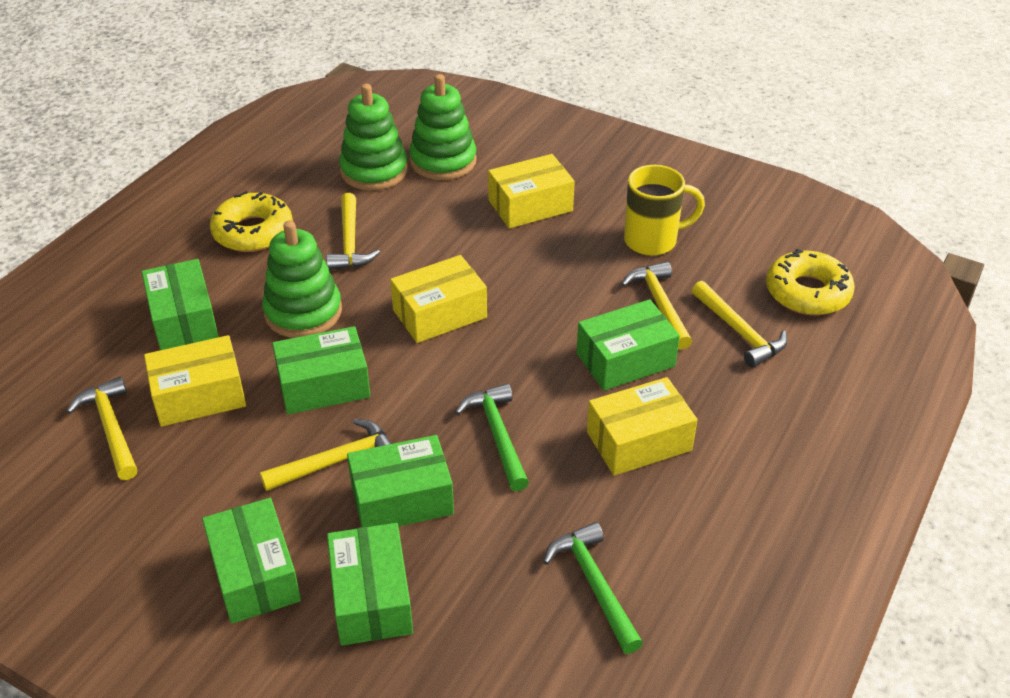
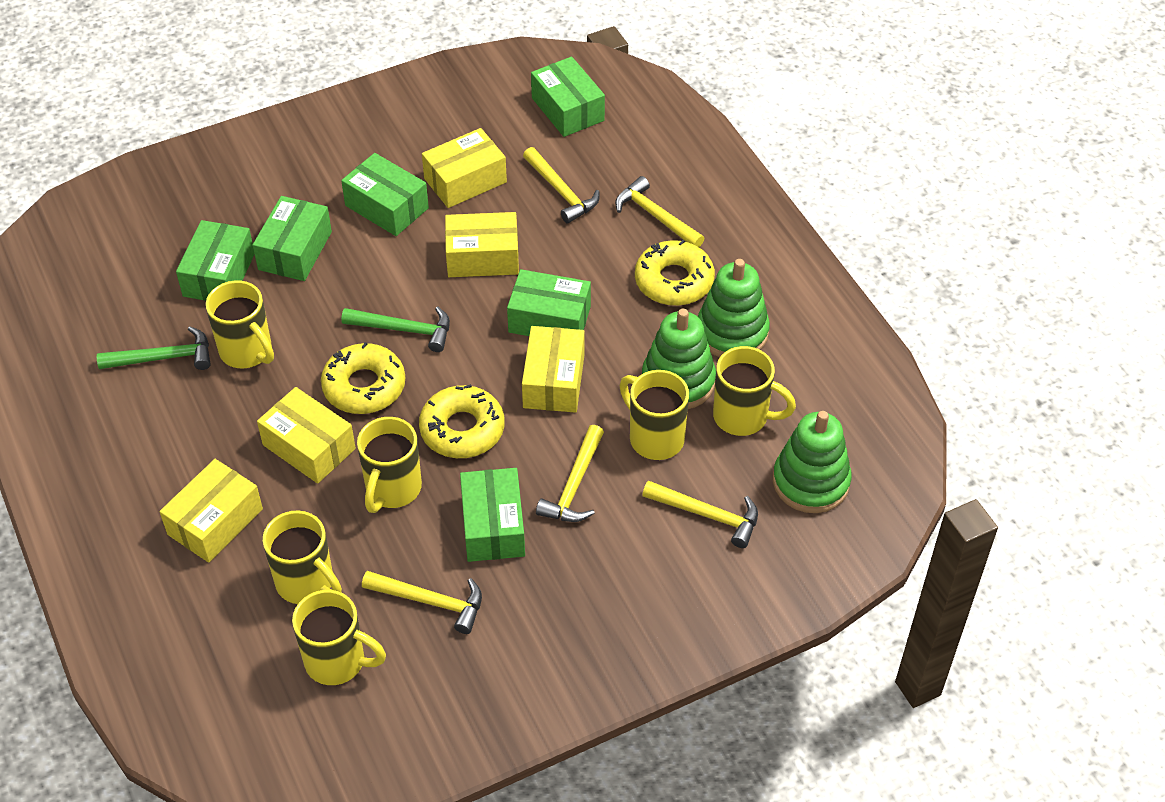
yellow box: [144,335,246,427] [390,255,487,343] [488,154,575,228] [587,377,697,476] = 4 -> [160,459,263,563] [257,387,356,484] [422,128,507,208] [445,212,519,277] [522,326,585,413] = 5
yellow donut: [210,191,293,252] [766,249,855,315] = 2 -> [321,342,405,414] [419,384,504,458] [635,240,715,306] = 3
yellow mug: [624,165,705,256] = 1 -> [206,280,274,368] [262,510,342,604] [292,590,386,685] [357,417,422,513] [620,370,689,460] [713,346,796,436] = 6

